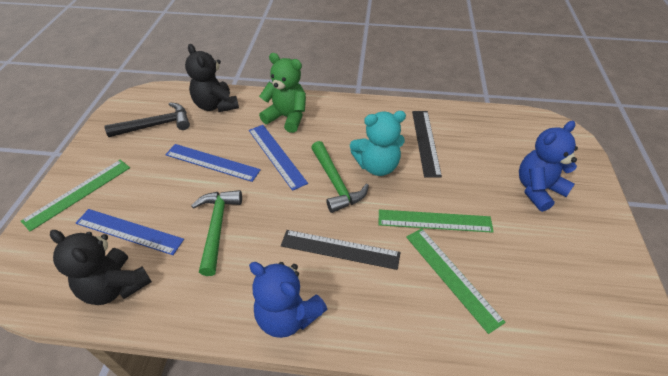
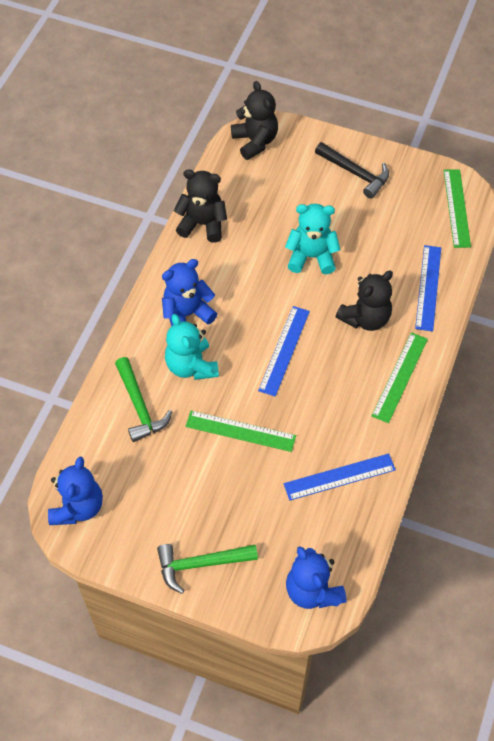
black ruler: [281,230,400,270] [412,111,442,178] = 2 -> none = 0
black teddy bear: [50,230,152,305] [185,44,239,112] = 2 -> [174,169,227,243] [231,81,278,160] [336,270,393,331] = 3
blue teddy bear: [249,262,327,338] [519,121,578,212] = 2 -> [48,457,103,525] [162,259,217,326] [286,546,347,609] = 3
green teddy bear: [259,53,306,133] = 1 -> none = 0
turquoise teddy bear: [350,111,406,176] = 1 -> [165,314,219,380] [285,204,341,274] = 2

